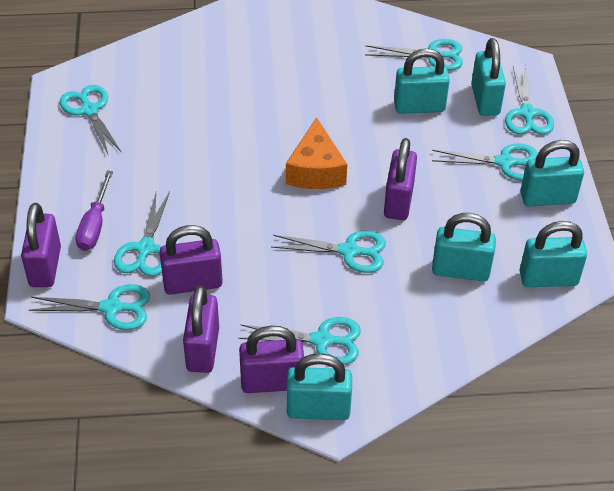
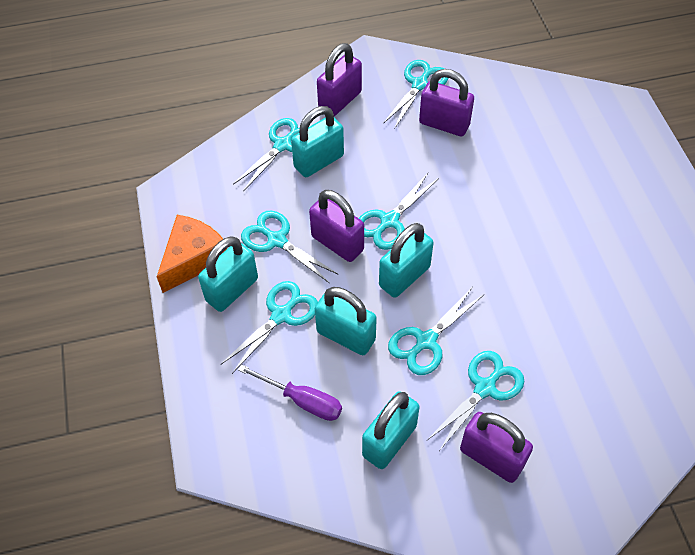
purple padlock: [21,203,61,287] [160,225,223,295] [183,285,219,373] [239,326,304,393] [384,138,417,220] = 5 -> [309,190,364,262] [317,43,362,116] [419,69,474,136] [460,412,533,483] = 4
turquoise padlock: [287,353,352,420] [394,48,450,114] [432,213,496,282] [471,38,506,116] [520,140,584,207] [520,221,587,287] = 6 -> [198,236,258,312] [291,106,344,177] [315,287,377,355] [362,391,420,469] [379,223,434,298] = 5
turquoise scissors: [29,284,150,330] [60,85,121,154] [114,191,170,276] [238,317,361,365] [271,231,386,273] [365,39,463,71] [432,144,538,181] [505,66,554,135] = 8 -> [221,281,318,374] [233,118,300,192] [241,210,339,283] [359,173,439,250] [383,60,449,129] [388,288,484,375] [426,351,524,451] = 7

